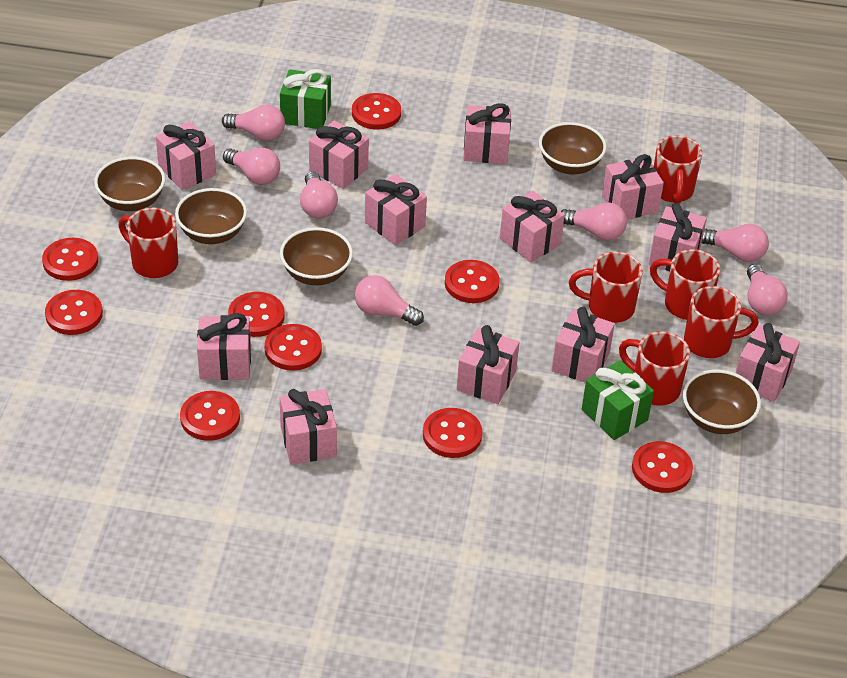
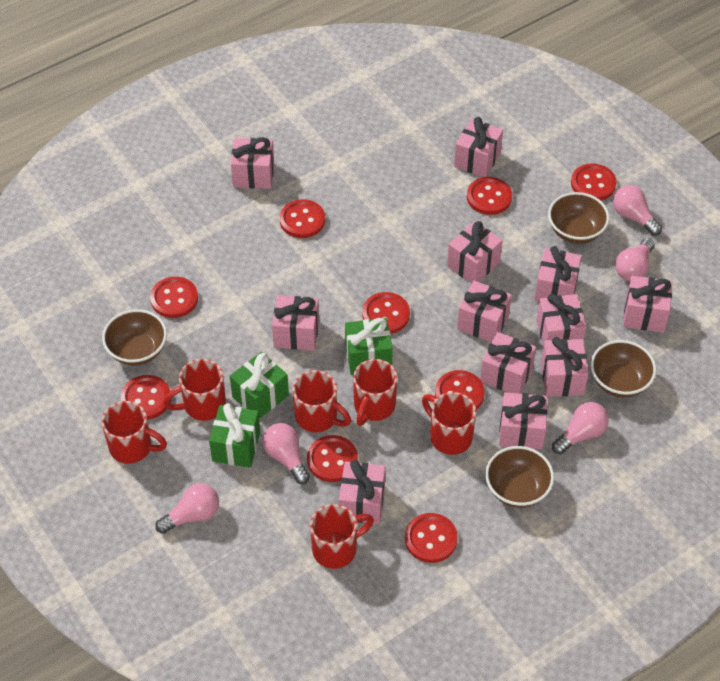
brown bowl: [94,157,165,211] [175,188,247,244] [280,227,353,285] [539,122,607,174] [683,370,761,434] = 5 -> [102,309,167,366] [485,446,554,508] [548,192,609,244] [591,340,656,398] = 4
green gift: [280,69,331,129] [582,360,654,440] = 2 -> [209,403,260,468] [230,352,289,419] [345,318,393,375] = 3
pink light bulb: [222,104,285,141] [223,148,280,185] [300,171,338,218] [355,275,424,326] [561,202,627,241] [702,224,769,262] [747,264,788,315] = 7 -> [155,483,219,534] [262,423,310,484] [552,402,609,454] [613,185,662,236] [615,238,655,281] = 5

